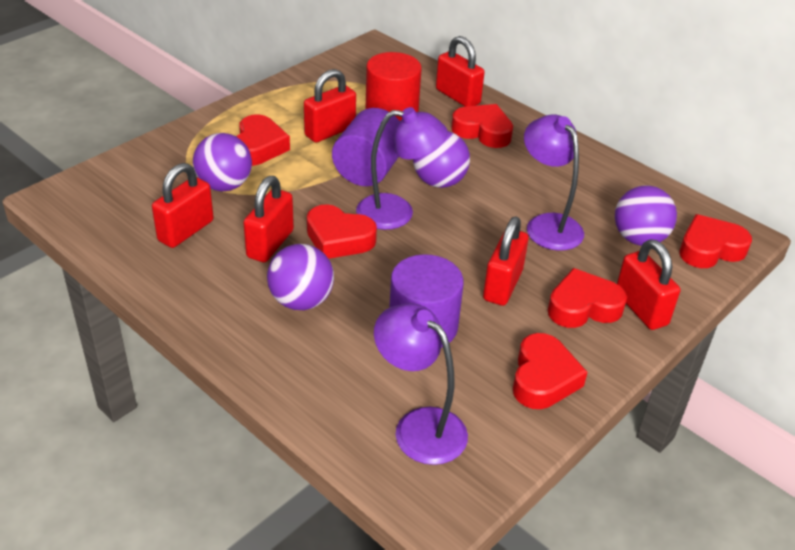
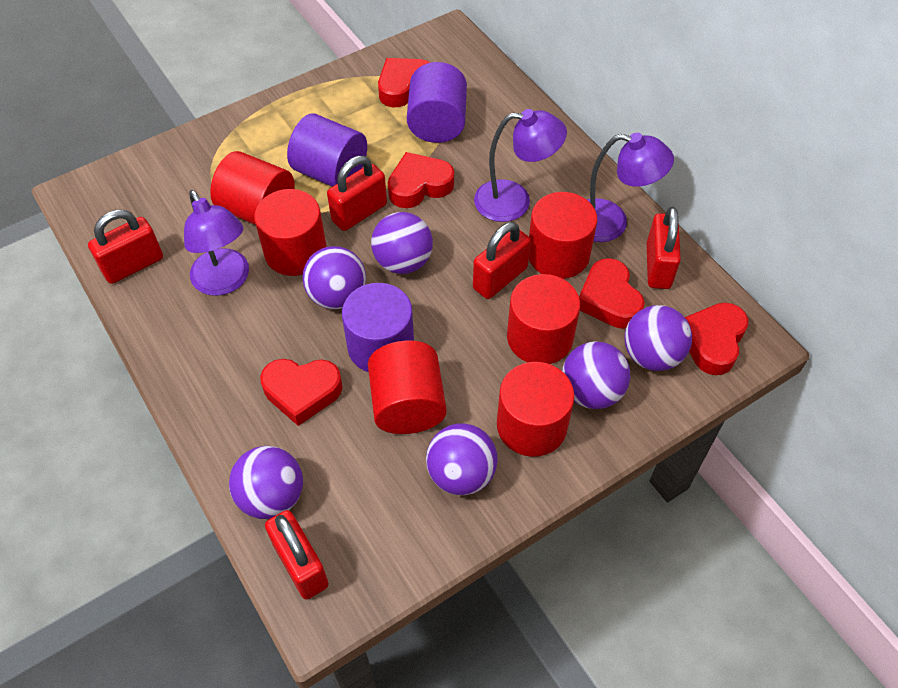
purple ball: [193,133,252,192] [267,244,334,310] [413,131,470,188] [615,185,677,246] = 4 -> [229,446,303,519] [302,246,366,310] [371,212,433,274] [426,423,498,495] [562,341,630,409] [625,305,692,371] = 6
purple cylinder: [332,108,400,186] [389,254,464,348] = 2 -> [287,113,367,187] [342,283,414,372] [407,62,467,143] = 3
red cylinder: [365,52,421,121] = 1 -> [210,151,295,225] [254,189,327,276] [368,341,447,434] [497,362,575,457] [507,274,580,364] [529,192,597,279] = 6
red heart: [236,115,290,166] [307,204,377,259] [451,104,513,148] [513,333,588,409] [548,268,627,328] [679,214,752,268] = 6 -> [260,359,343,426] [378,58,431,107] [388,152,454,208] [579,258,645,329] [685,303,748,375] = 5
red padlock: [152,163,214,248] [243,176,294,263] [304,69,356,143] [436,36,485,106] [483,217,529,306] [617,239,680,330] = 6 -> [88,210,163,284] [265,510,329,599] [327,156,387,231] [473,222,531,299] [647,207,681,289] = 5

